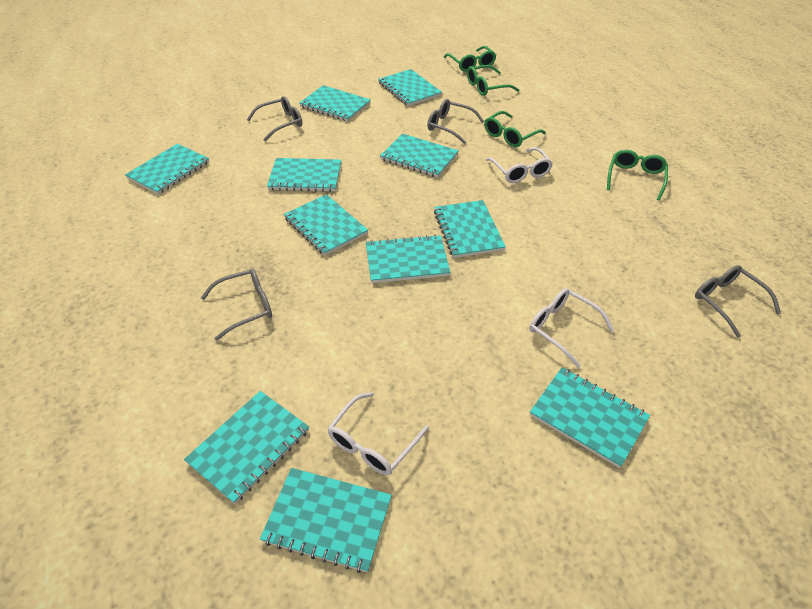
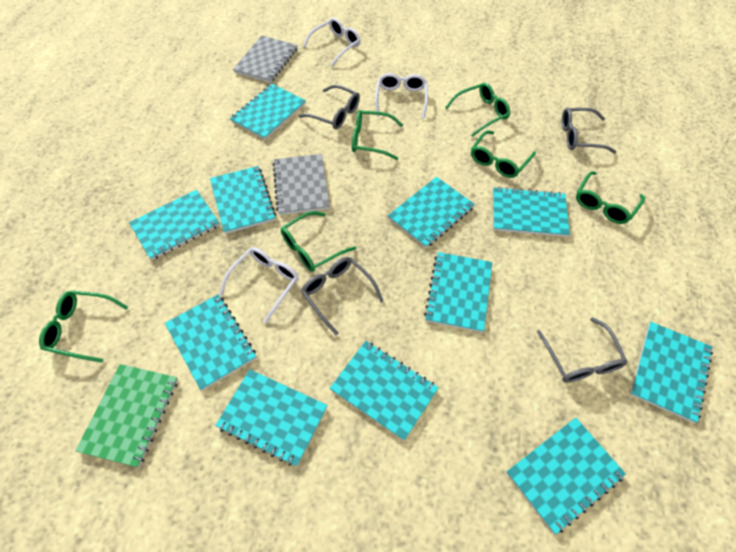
green glasses: [444,46,496,72] [467,65,519,96] [484,111,546,147] [607,150,668,200] = 4 -> [39,290,128,363] [281,211,356,272] [352,110,403,160] [445,83,510,137] [471,130,536,178] [576,171,645,224] = 6
green notebook: none = 0 -> [75,364,178,468] = 1
grey notebook: none = 0 -> [233,35,298,83] [273,154,330,215] = 2

